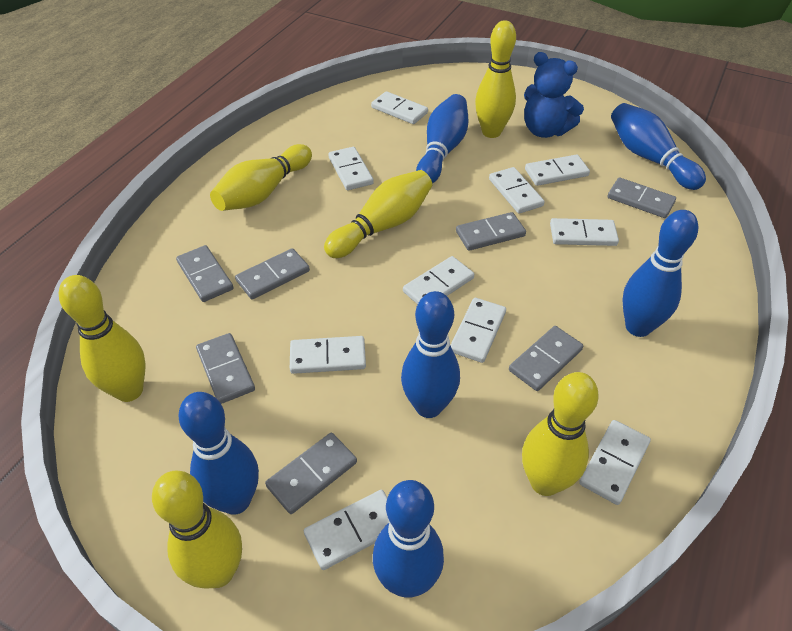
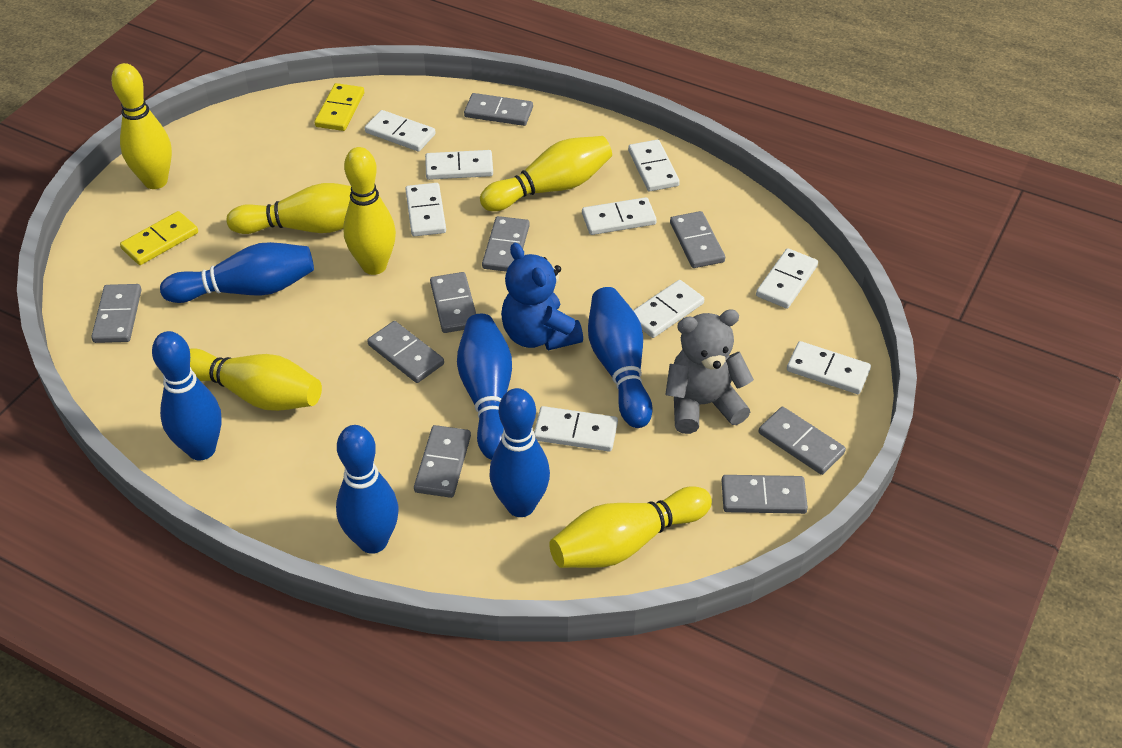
grey domino: [176,245,234,302] [196,333,255,404] [235,248,310,299] [265,433,357,514] [456,212,526,251] [509,326,583,391] [607,177,676,218] = 7 -> [91,284,141,343] [367,321,444,383] [414,425,471,498] [430,272,476,333] [464,93,533,126] [482,216,530,272] [670,211,725,268] [722,475,808,514] [759,407,846,475] = 9
grey teddy bear: none = 0 -> [665,309,754,434] = 1
white domino: [290,336,366,374] [304,490,390,570] [328,147,374,190] [371,91,428,124] [403,256,474,304] [450,298,506,363] [489,167,545,214] [525,154,590,186] [550,218,619,246] [579,420,651,505] = 10 -> [365,110,436,151] [405,183,446,236] [425,150,493,180] [534,406,618,452] [582,197,657,235] [628,140,680,191] [633,280,704,338] [756,248,818,309] [787,341,871,394] = 9
yellow domino: none = 0 -> [120,211,198,265] [314,83,364,131] = 2

